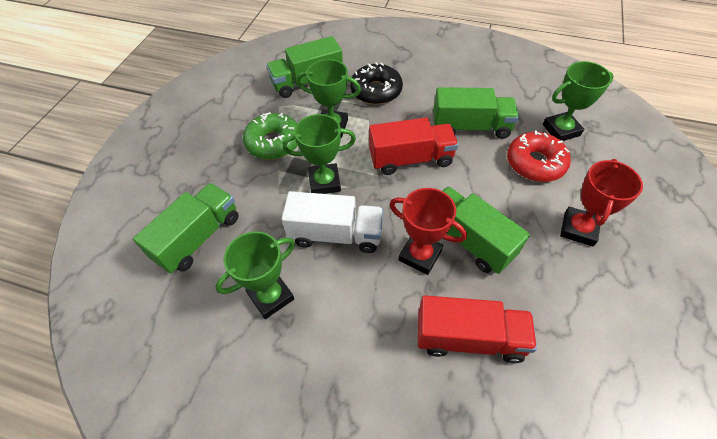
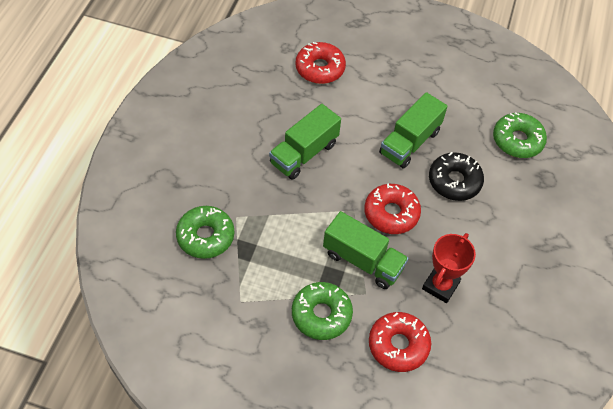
green donut: [243,112,298,160] = 1 -> [176,206,235,259] [292,282,353,340] [493,112,547,158] = 3
green trophy: [215,231,295,319] [283,114,356,194] [296,59,361,138] [543,61,614,141] = 4 -> none = 0
green truck: [133,183,239,274] [266,36,343,98] [433,87,519,139] [443,186,530,274] = 4 -> [269,104,341,180] [323,211,409,289] [379,92,448,169] = 3
red donut: [507,130,571,182] = 1 -> [295,42,346,84] [364,184,421,234] [369,312,431,372] = 3
red trophy: [389,188,467,275] [560,159,643,247] = 2 -> [422,233,476,303] = 1
red truck: [369,118,459,175] [418,295,537,363] = 2 -> none = 0
white truck: [282,191,383,253] = 1 -> none = 0

